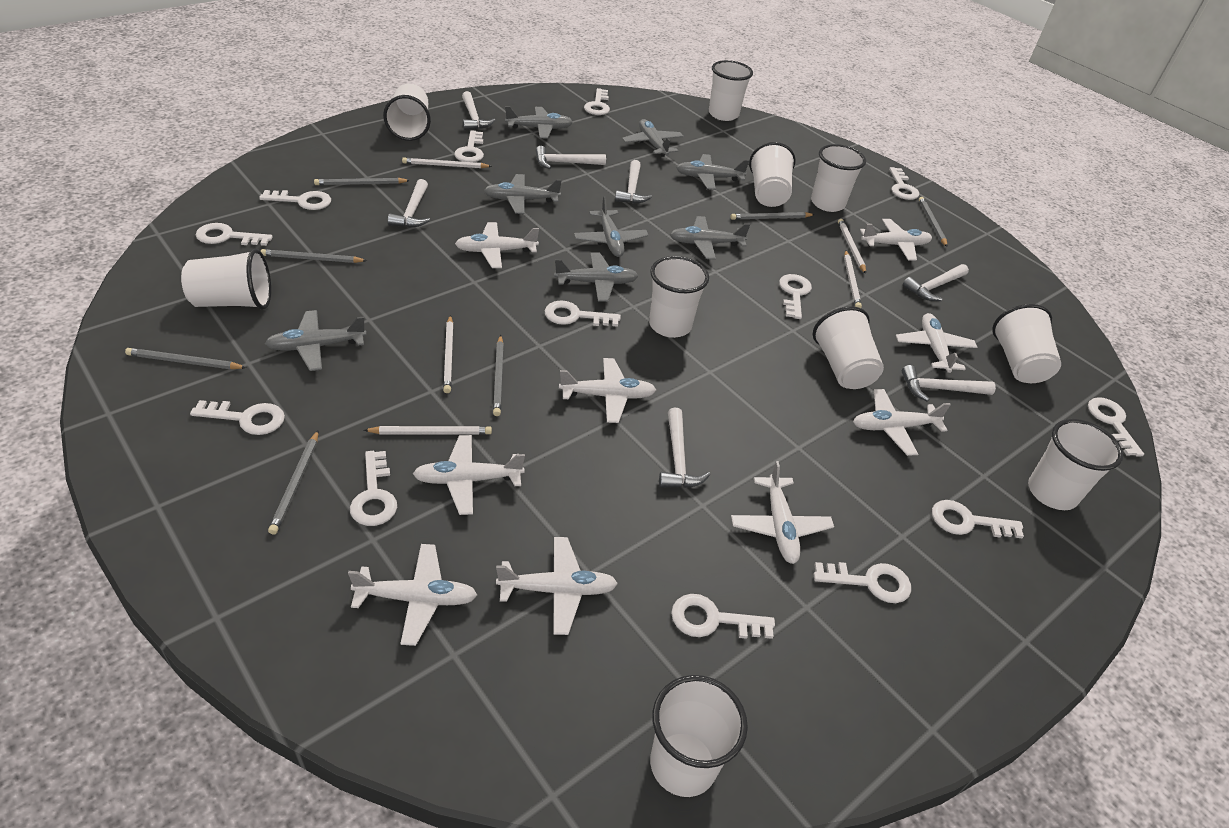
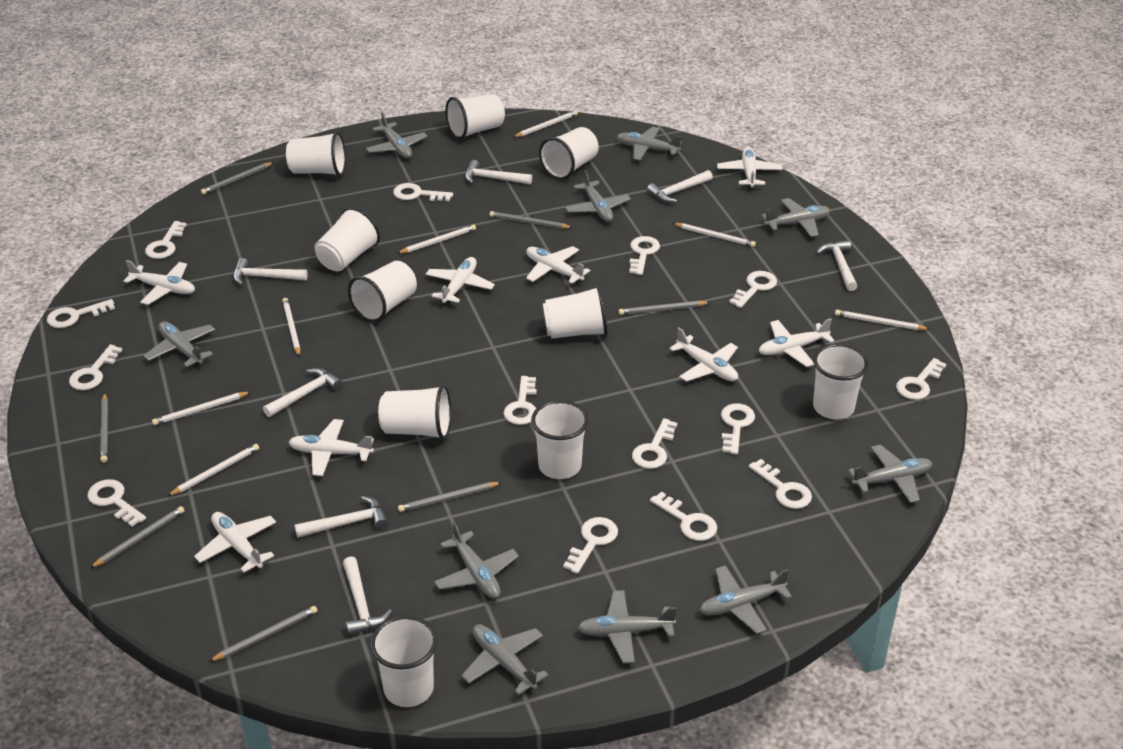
grey plane: [265,310,367,371] [484,174,562,214] [505,106,573,138] [554,252,638,302] [574,196,649,257] [622,119,683,157] [670,216,750,260] [676,154,749,190] = 8 -> [144,321,215,367] [366,113,427,158] [434,522,519,599] [461,624,548,695] [565,170,631,222] [578,590,677,663] [616,127,682,160] [700,565,792,634] [762,198,830,237] [848,445,932,503] = 10
white key: [190,400,285,435] [196,223,273,246] [259,190,331,210] [350,451,397,526] [454,130,484,162] [545,300,621,327] [584,88,610,115] [671,594,775,639] [779,274,812,319] [814,562,911,603] [889,167,919,200] [932,500,1024,538] [1088,397,1144,457] = 13 -> [47,299,115,328] [69,345,122,390] [87,479,146,527] [145,221,187,259] [393,183,453,201] [504,376,537,425] [563,517,618,574] [629,236,660,275] [632,418,677,469] [650,492,717,541] [721,404,755,454] [729,271,777,308] [749,459,812,509] [896,358,946,400] = 14
white pencil: [364,426,492,435] [402,157,492,168] [443,315,453,393] [838,219,866,274] [844,250,862,308] = 5 -> [152,392,250,425] [168,444,259,496] [282,298,301,357] [397,225,476,254] [513,110,578,137] [673,223,756,247] [835,310,930,330] = 7
white plane: [348,544,477,646] [413,435,525,515] [455,222,539,268] [496,537,618,635] [559,358,656,423] [731,461,834,564] [853,389,951,456] [860,219,932,260] [896,313,977,373] = 9 -> [123,260,195,305] [194,512,276,573] [289,419,374,476] [426,257,495,303] [526,246,590,284] [669,328,738,382] [717,147,782,188] [759,318,835,367] = 8

